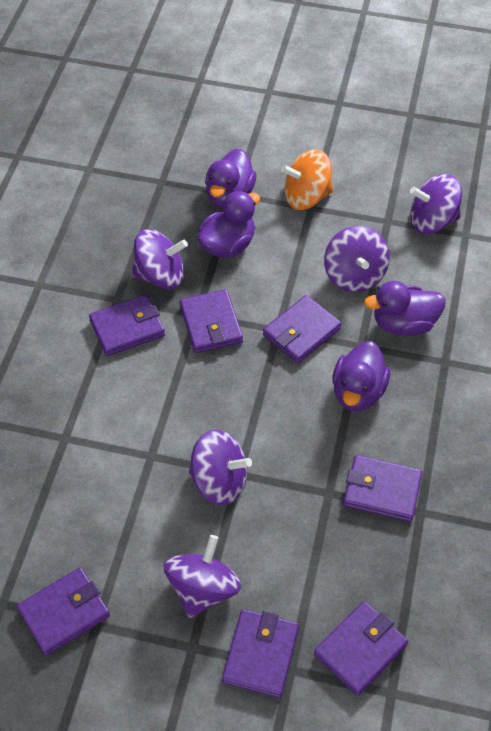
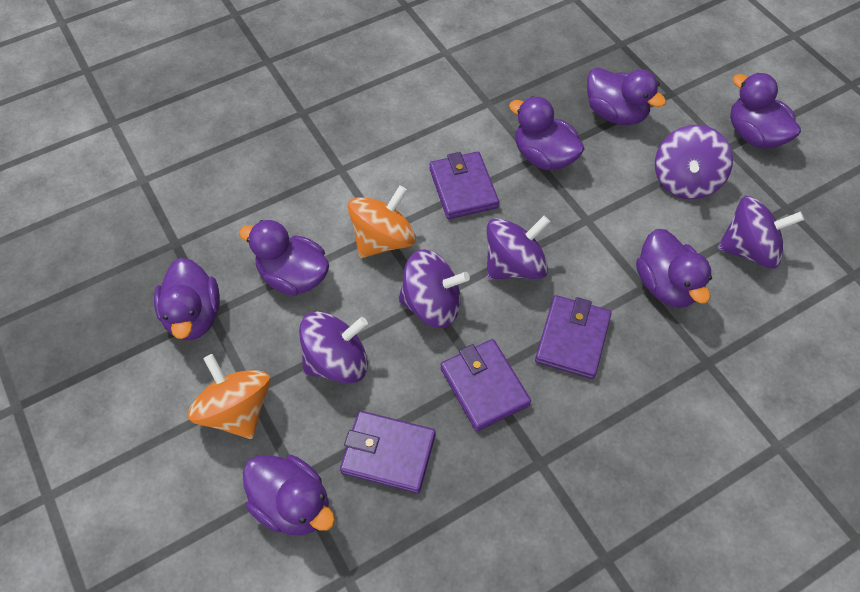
orange spinning top: [281,149,333,210] = 1 -> [188,354,270,439] [348,185,416,258] = 2
purple duck: [197,191,260,258] [205,148,257,207] [332,341,390,411] [364,281,446,336] = 4 -> [154,258,220,340] [239,220,329,296] [243,455,335,535] [509,96,585,170] [587,67,666,125] [636,229,712,308] [730,73,801,149] = 7
purple wallet: [17,567,110,656] [89,294,165,356] [180,289,243,353] [222,609,299,698] [263,295,342,364] [314,601,408,696] [343,455,422,522] = 7 -> [340,411,436,493] [429,151,499,219] [440,339,531,431] [535,295,611,379] = 4

